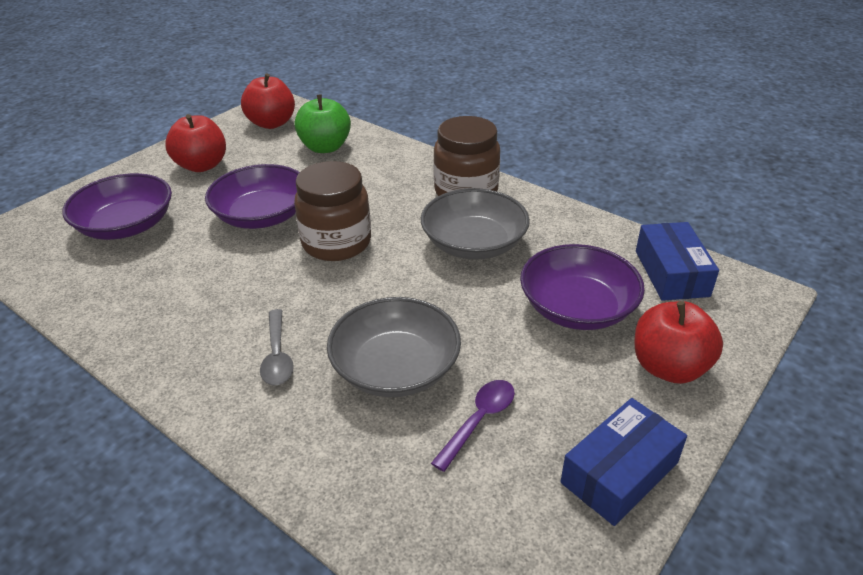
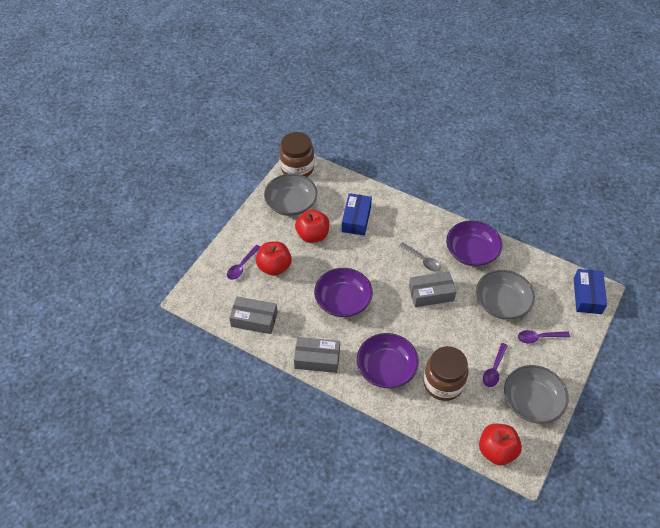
green apple: [295,95,351,153] = 1 -> none = 0
grey bowl: [327,297,461,397] [421,188,530,260] = 2 -> [264,174,317,216] [476,270,535,320] [504,365,569,424] = 3
grey box: none = 0 -> [229,297,278,334] [294,337,340,373] [409,271,456,307] = 3
purple spoon: [431,380,515,472] = 1 -> [227,245,260,280] [483,343,508,387] [518,330,570,343] = 3

